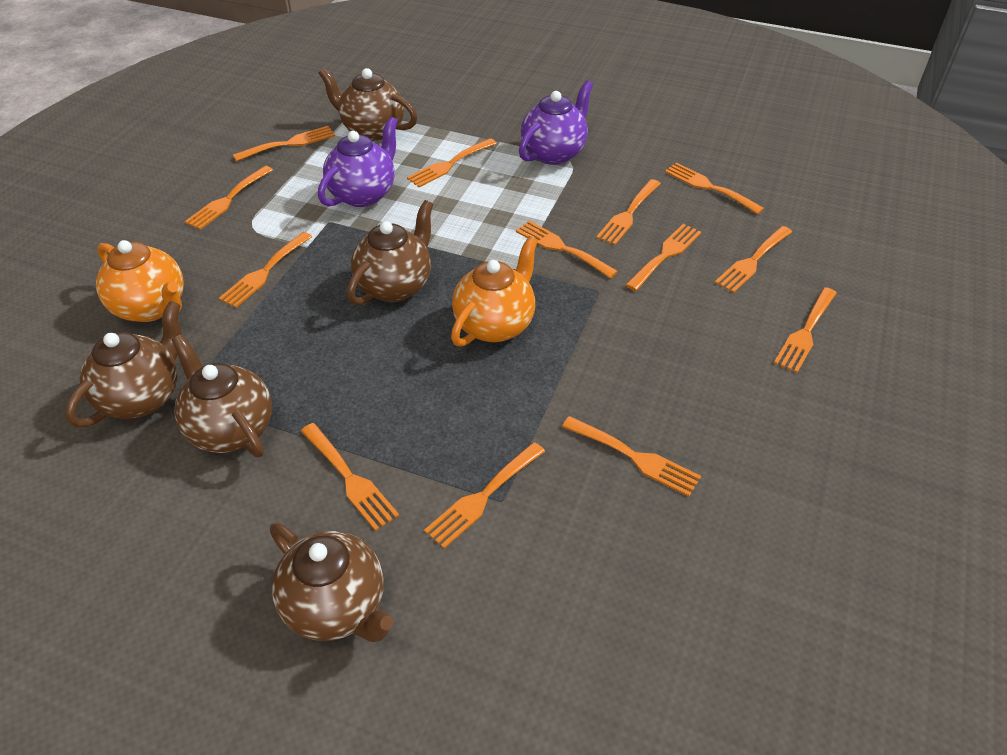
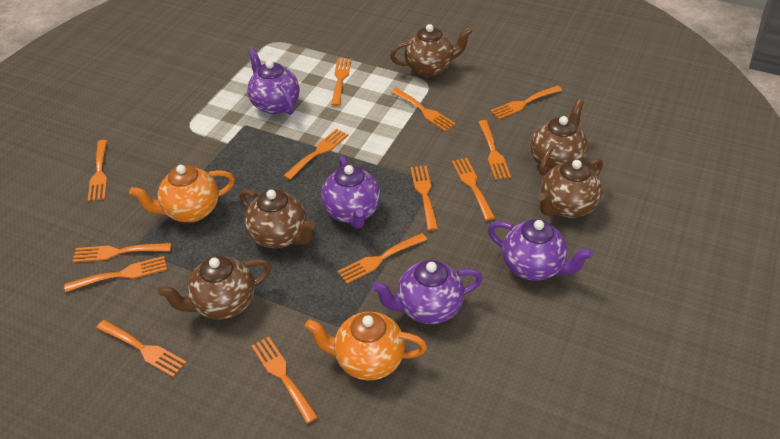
purple teapot: [318,116,398,207] [519,80,593,165] = 2 -> [247,48,300,115] [321,156,381,229] [372,260,483,324] [488,219,593,281] = 4

